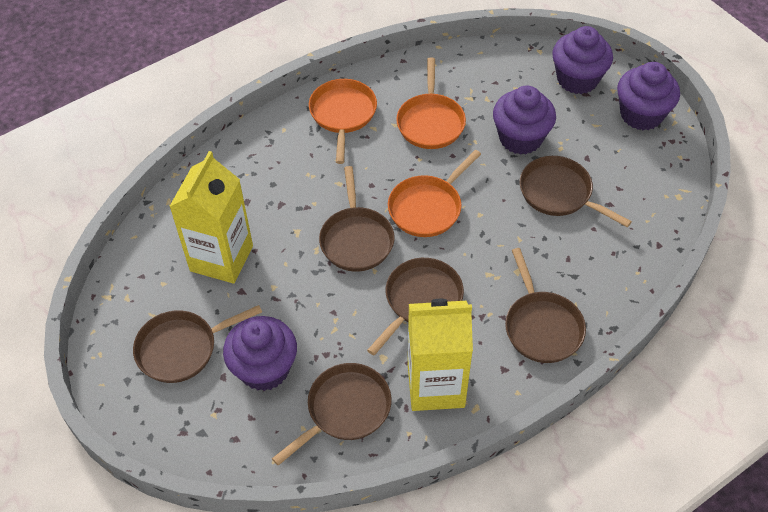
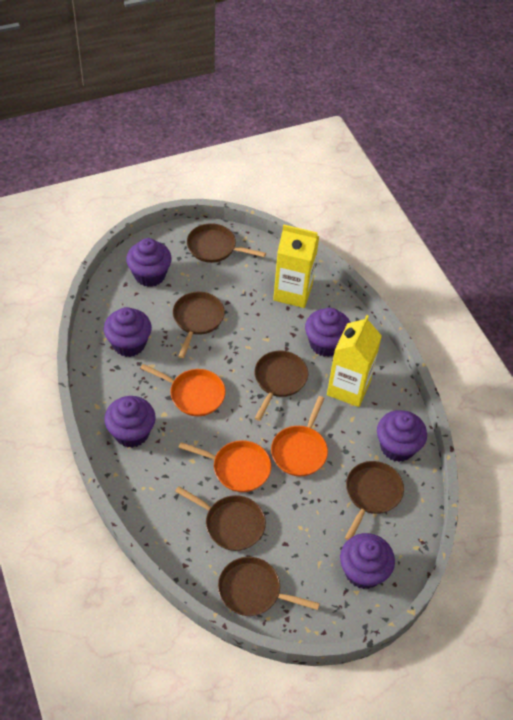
purple cupcake: [223,316,297,391] [493,86,556,155] [552,26,613,94] [617,62,680,130] = 4 -> [104,307,152,357] [104,396,156,448] [126,238,172,287] [305,308,351,357] [340,533,395,589] [377,410,427,462] = 6

